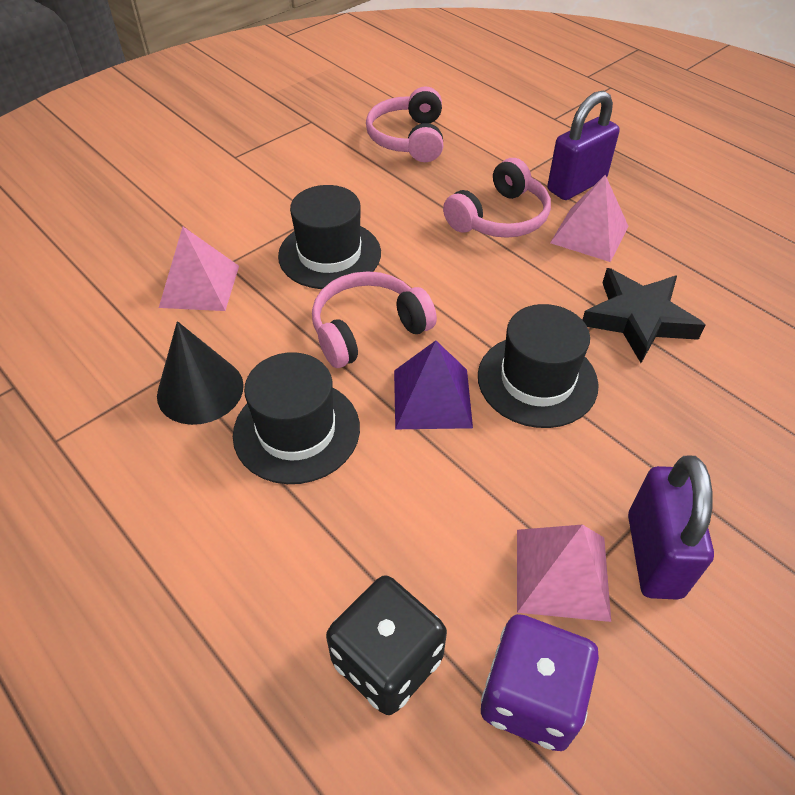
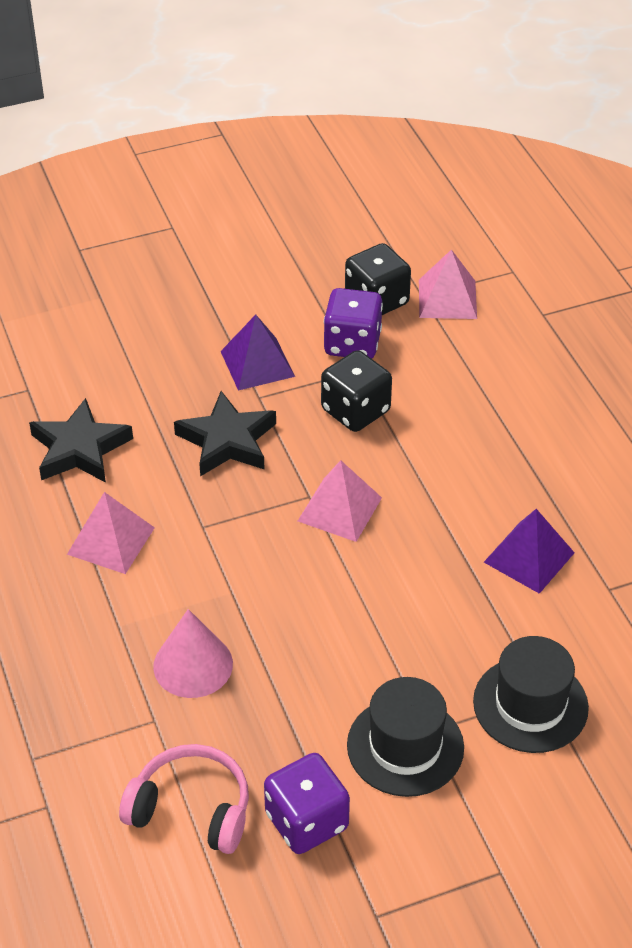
black cone: [157,321,244,425] = 1 -> none = 0
black dice: [326,576,447,715] = 1 -> [321,350,392,432] [345,243,411,315] = 2
black hat: [233,352,360,484] [278,185,381,289] [478,304,599,428] = 3 -> [347,677,464,797] [473,636,589,753] = 2
black star: [582,268,705,363] = 1 -> [29,398,133,483] [174,391,276,476] = 2
pink cone: none = 0 -> [153,609,233,698] = 1
pink headphones: [312,271,437,368] [366,86,443,162] [443,158,551,238] = 3 -> [119,744,249,854] = 1
purple dice: [481,614,599,751] = 1 -> [264,753,350,854] [324,288,383,359] = 2
purple padlock: [547,91,620,200] [628,456,714,600] = 2 -> none = 0
purple pyramid: [394,340,473,429] = 1 -> [220,315,295,391] [484,509,575,594] = 2

